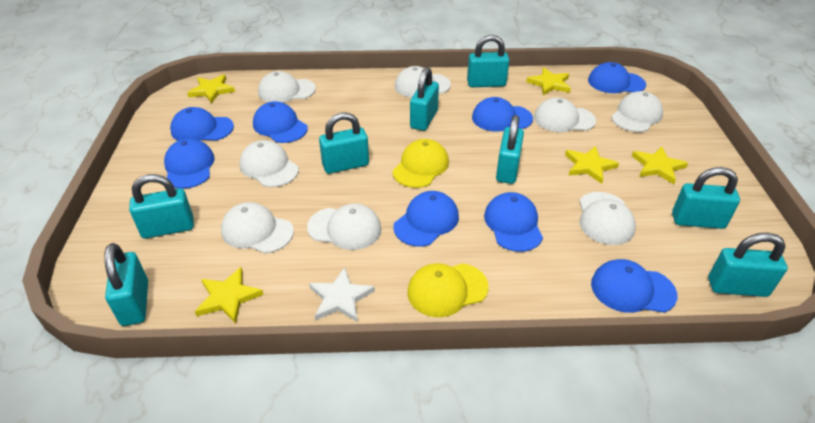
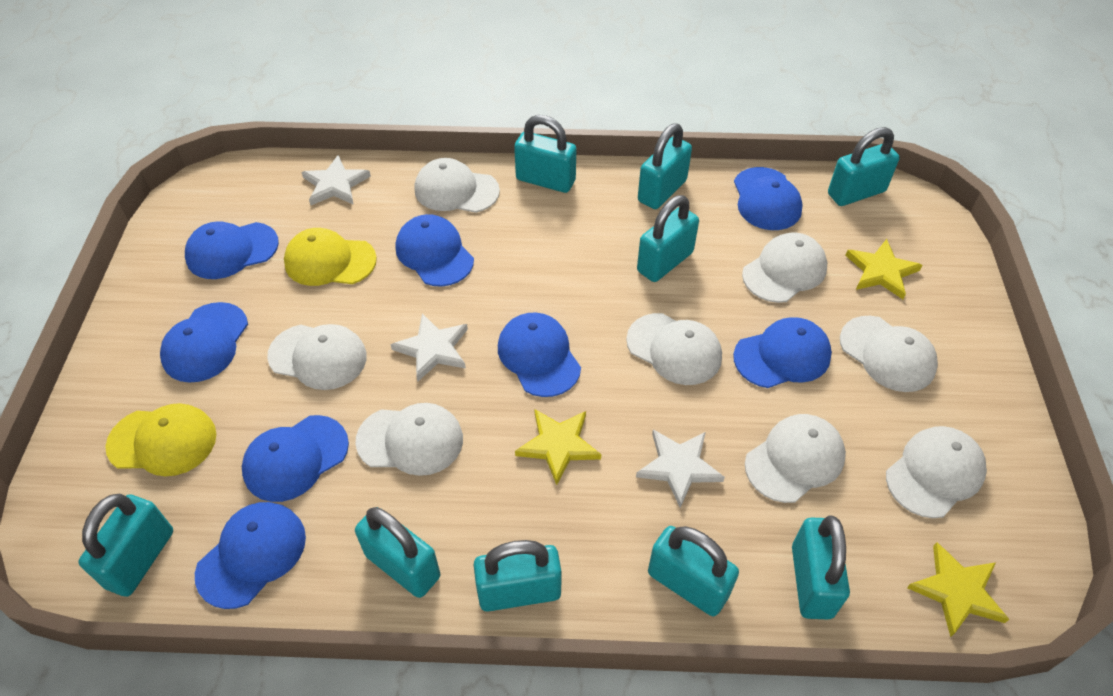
turquoise padlock: [104,243,148,326] [129,174,194,239] [319,112,369,174] [410,67,439,131] [467,35,510,87] [496,115,524,184] [672,167,740,229] [708,233,788,297] = 8 -> [78,494,173,597] [355,507,440,598] [474,540,562,612] [514,115,576,193] [637,195,699,282] [638,123,692,209] [648,526,739,616] [792,516,850,619] [828,127,900,206] = 9
white star: [309,267,375,322] = 1 -> [302,155,371,205] [391,313,468,382] [636,429,725,508] = 3
yellow star: [187,74,235,103] [195,267,264,323] [526,68,571,95] [565,146,619,184] [632,146,688,184] = 5 -> [515,409,601,485] [845,239,923,299] [907,542,1009,637] = 3

